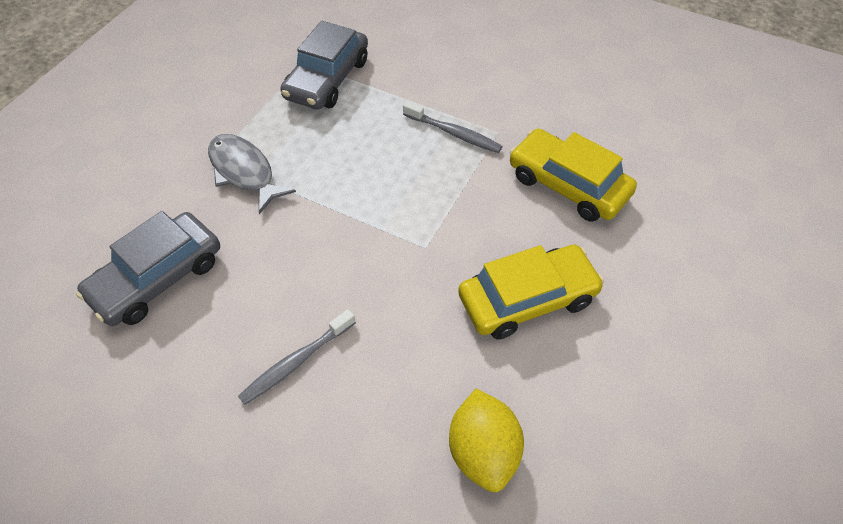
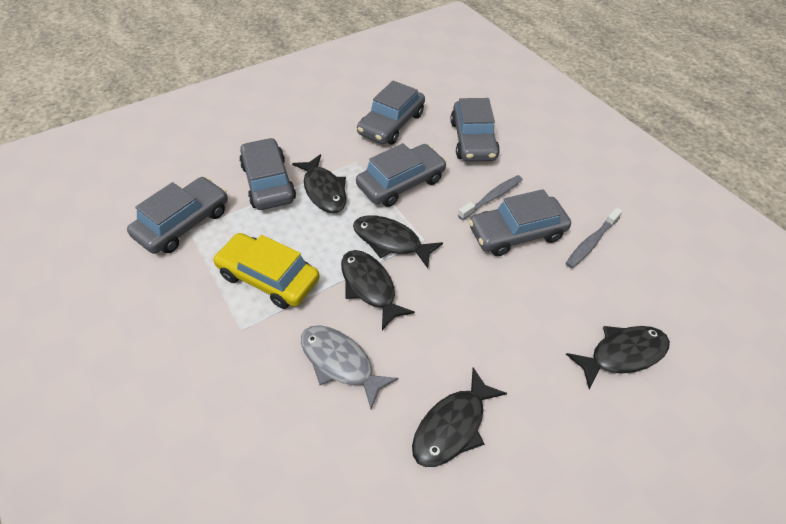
black fish: none = 0 -> [292,154,346,213] [341,250,415,330] [353,215,443,268] [412,367,507,467] [566,326,670,389] = 5
grey car: [76,211,220,326] [280,21,368,109] = 2 -> [127,177,228,254] [239,138,296,210] [356,143,447,207] [357,81,425,145] [450,98,500,162] [469,189,571,256] = 6
yellow car: [458,245,604,339] [509,129,637,222] = 2 -> [213,233,320,309] = 1
yellow lemon: [449,389,524,492] = 1 -> none = 0

